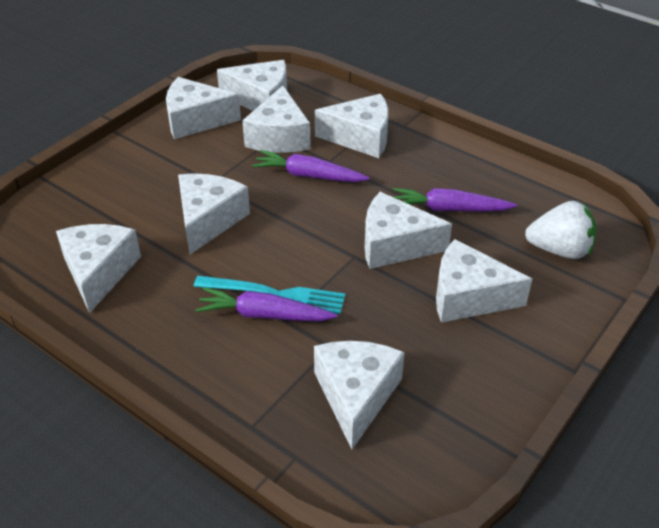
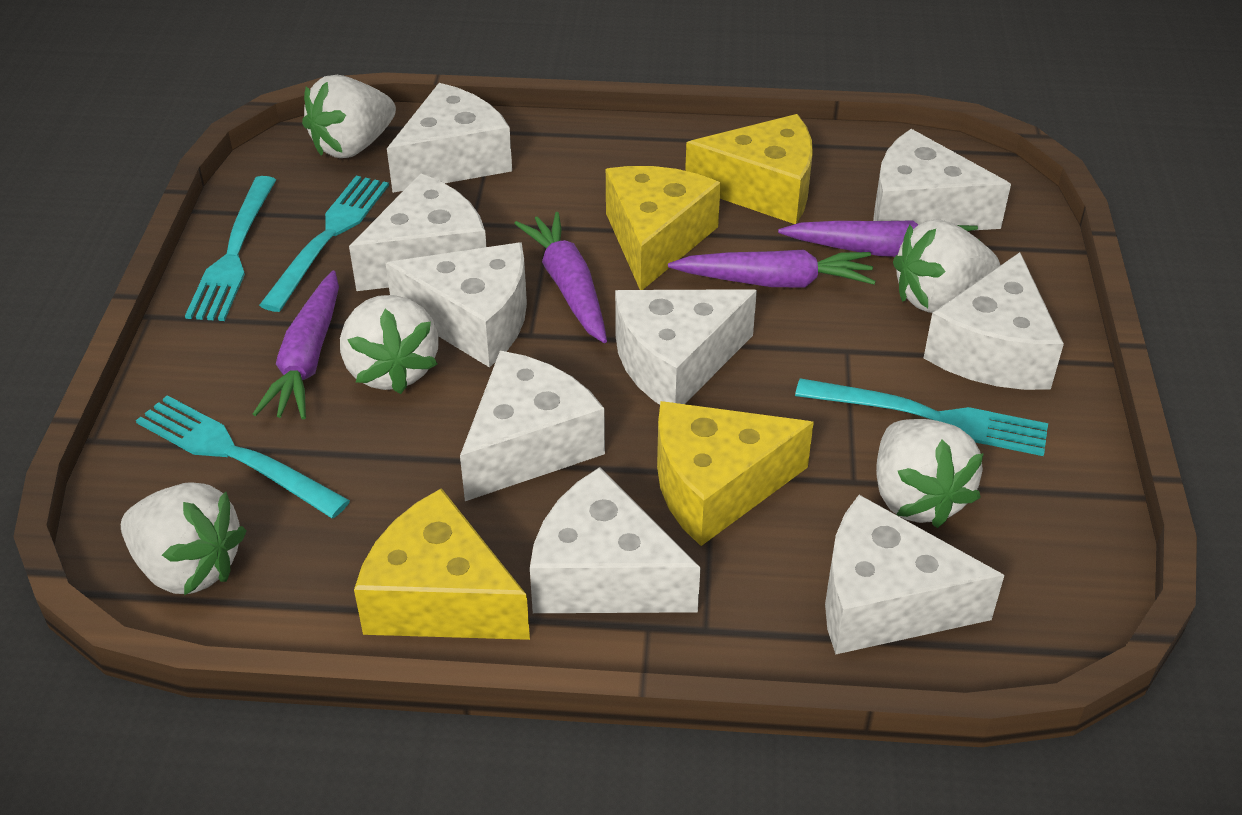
purple carrot: [195,288,338,321] [252,150,370,182] [393,188,517,212] = 3 -> [253,271,339,419] [514,212,607,343] [668,250,876,287] [778,221,980,257] = 4
turquoise fork: [194,276,345,314] = 1 -> [136,395,350,518] [185,176,276,321] [259,176,389,312] [795,378,1048,456] = 4
white strawberry: [525,201,597,259] = 1 -> [121,482,247,595] [302,75,396,158] [340,295,438,394] [876,419,984,528] [893,219,1000,313] = 5
yellow cheese: none = 0 -> [354,488,530,640] [606,166,721,290] [657,401,814,546] [685,114,813,224] = 4

